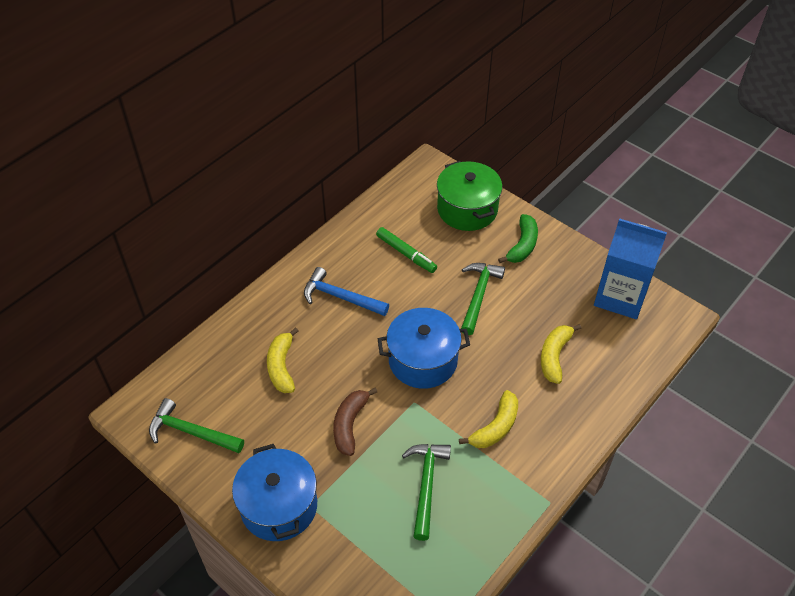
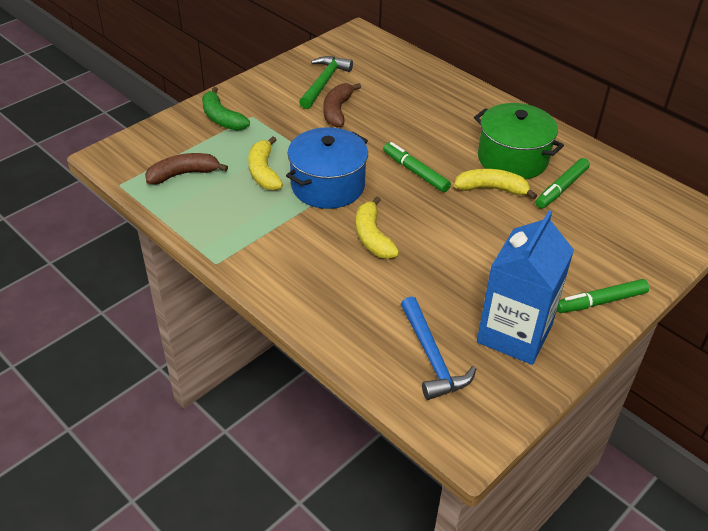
blue pot: [232,444,317,541] [378,308,470,389] = 2 -> [286,127,368,209] = 1
brown banana: [333,388,377,456] = 1 -> [145,153,228,184] [323,83,361,128] = 2
green hammer: [149,398,244,453] [402,444,451,541] [461,263,505,335] = 3 -> [299,56,353,109] = 1
green marker: [376,227,437,273] = 1 -> [383,142,451,192] [536,158,590,209] [557,279,649,313] = 3

